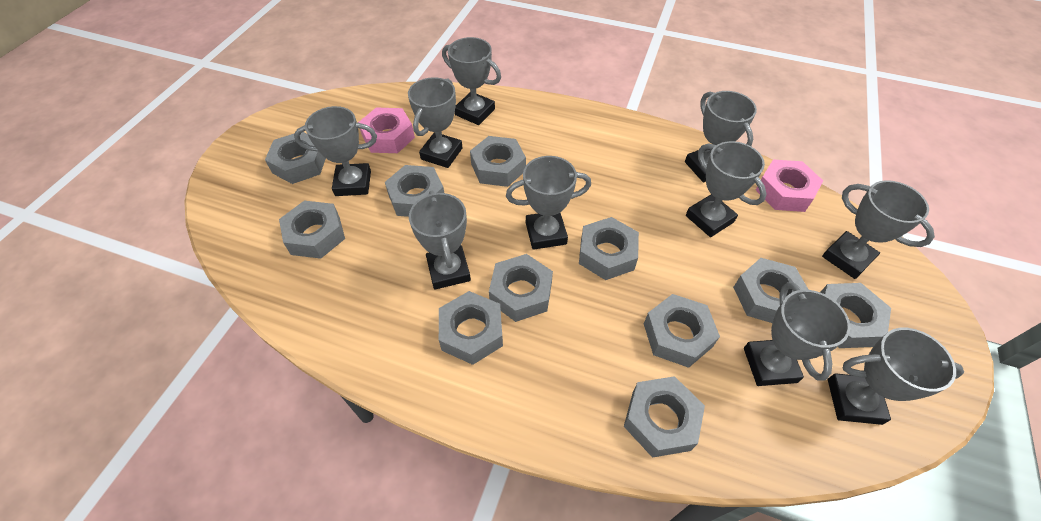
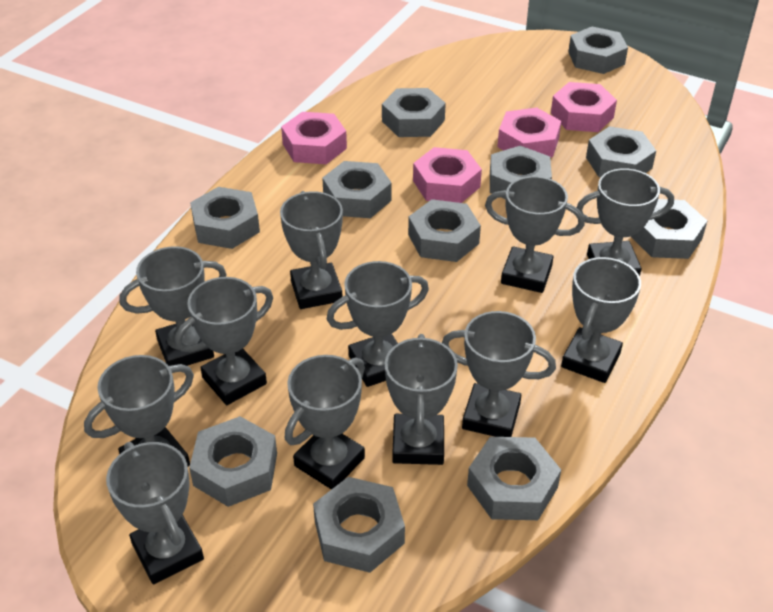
grey trophy: [294,106,377,196] [408,77,463,168] [409,191,471,290] [442,37,501,125] [506,156,591,250] [685,91,757,182] [686,141,767,237] [744,282,850,386] [822,180,935,279] [828,328,964,425] = 10 -> [84,355,194,466] [106,442,204,584] [119,246,227,366] [175,277,273,405] [280,191,343,309] [285,355,365,490] [326,261,429,387] [385,334,458,465] [442,311,556,437] [485,176,585,293] [561,257,641,383] [577,168,674,276] = 12
pink nut: [358,108,415,153] [756,160,823,212] = 2 -> [281,112,347,164] [413,147,482,203] [497,108,561,157] [551,82,617,132] = 4

